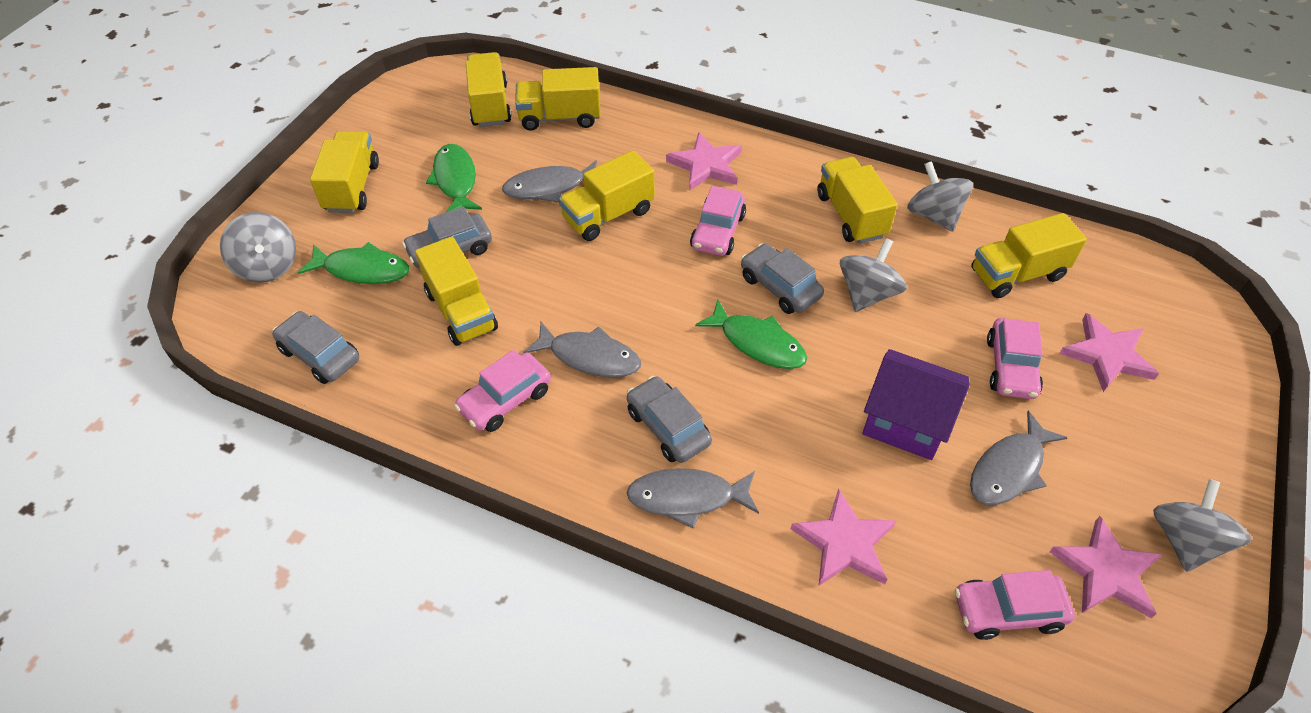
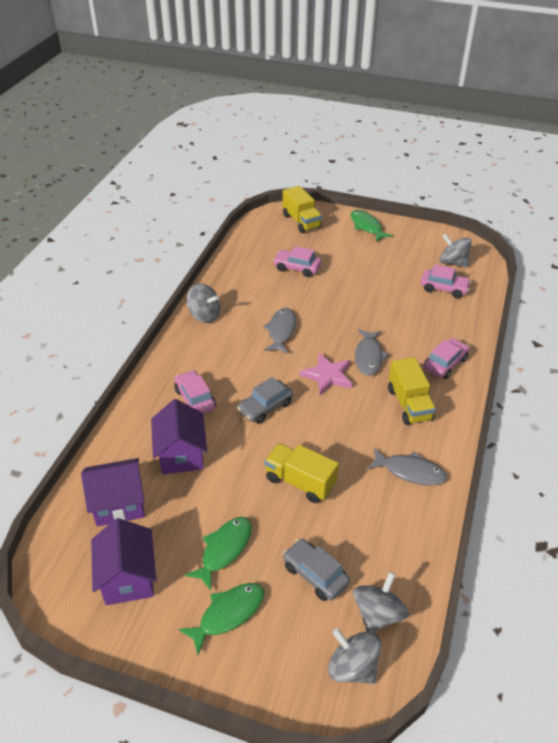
grey car: [272,311,359,384] [402,207,492,268] [627,376,712,463] [741,243,824,314] = 4 -> [237,377,293,424] [283,539,350,601] = 2
grey fish: [502,160,597,203] [523,322,641,378] [627,468,759,528] [970,411,1068,505] = 4 -> [263,308,296,353] [355,329,389,376] [367,447,448,486] = 3
pink star: [666,132,742,191] [791,488,896,586] [1049,516,1163,618] [1059,313,1159,392] = 4 -> [300,353,352,395] = 1
purple house: [862,349,970,460] = 1 -> [81,458,145,527] [91,518,156,605] [151,399,207,474] = 3
yellow truck: [310,131,379,213] [415,236,498,346] [466,52,511,127] [515,67,601,131] [559,150,654,241] [817,157,897,244] [971,213,1087,298] = 7 -> [264,443,339,503] [283,186,322,233] [388,357,436,425] = 3

